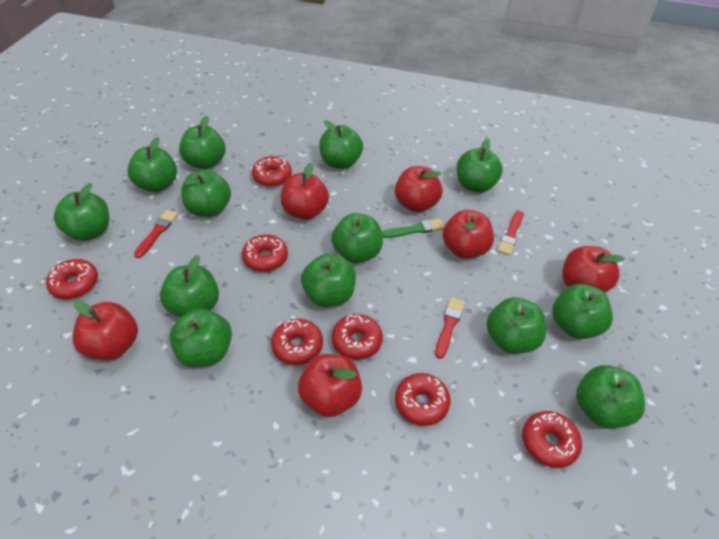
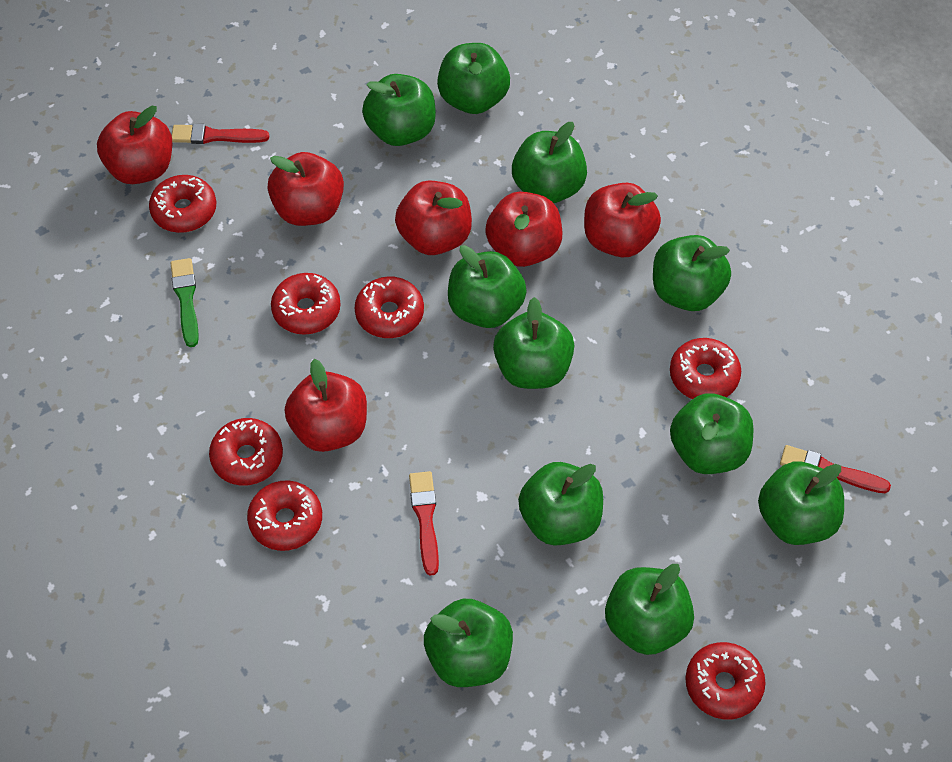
green apple: [54,183,109,241] [127,137,177,192] [160,255,219,318] [169,309,232,367] [179,116,226,170] [181,170,231,217] [301,254,356,307] [319,120,363,169] [331,213,383,263] [457,139,503,193] [486,297,546,354] [552,284,613,339] [576,365,645,429] = 13 -> [362,74,436,146] [424,599,513,687] [437,43,510,114] [448,245,527,328] [493,297,575,389] [512,122,587,203] [518,462,603,546] [605,564,694,655] [653,235,731,311] [670,393,753,474] [758,462,844,545] = 11

